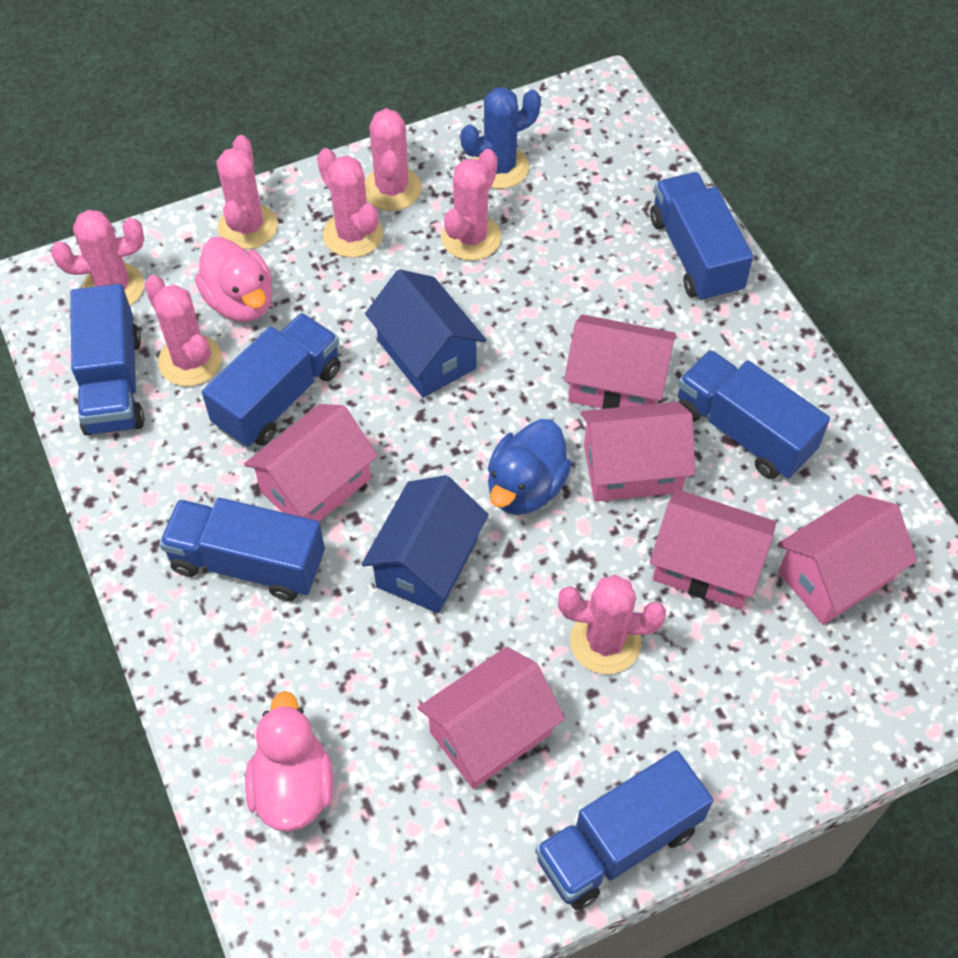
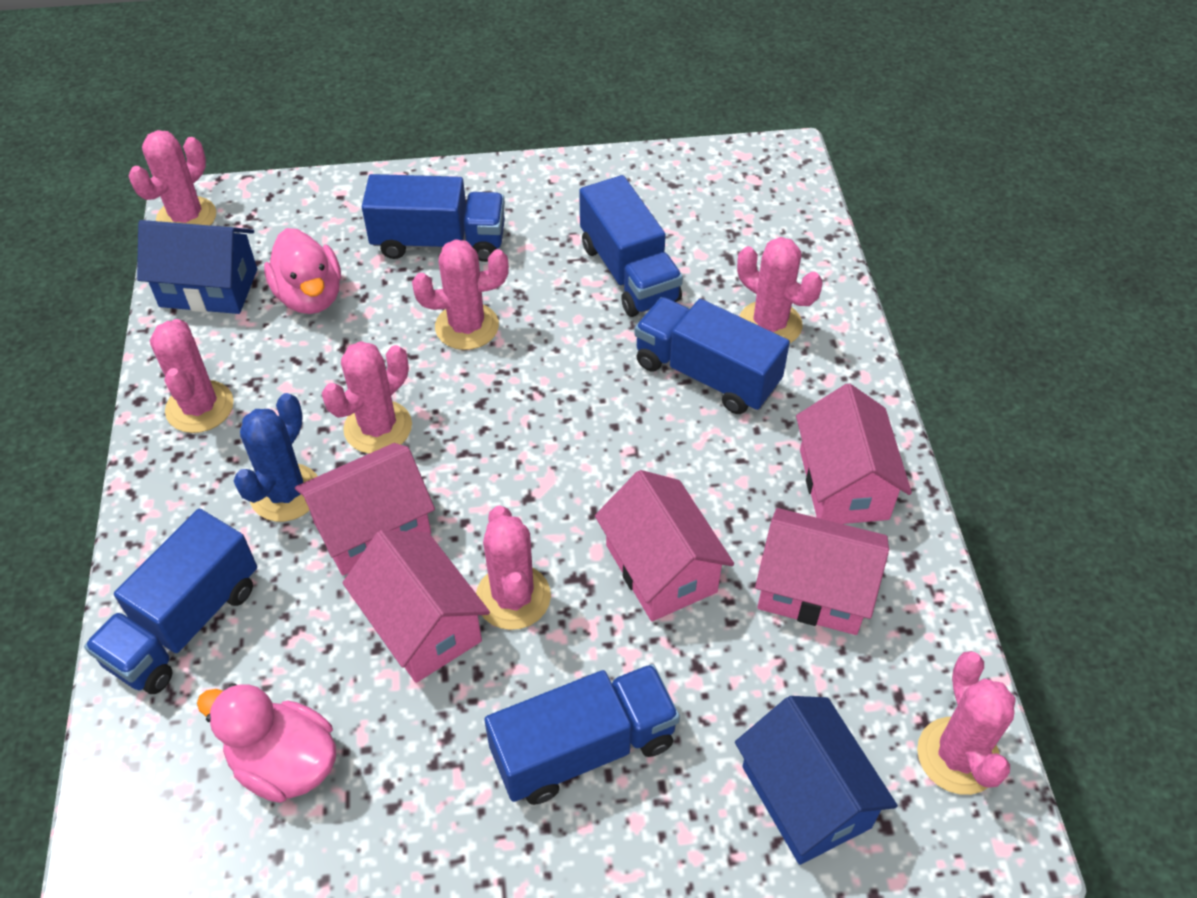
blue duck: [488,419,572,515] = 1 -> none = 0
blue truck: [70,284,144,435] [159,498,325,601] [202,313,341,447] [535,750,713,910] [650,172,753,302] [678,350,830,479] = 6 -> [84,509,257,694] [362,174,505,262] [484,664,680,805] [579,175,683,317] [634,297,790,414] = 5
pink house: [244,404,378,522] [418,647,565,789] [564,314,676,409] [580,401,695,502] [650,489,776,610] [777,494,917,625] = 6 -> [295,443,435,576] [343,530,490,683] [595,470,734,621] [755,508,889,635] [796,383,912,524] = 5

